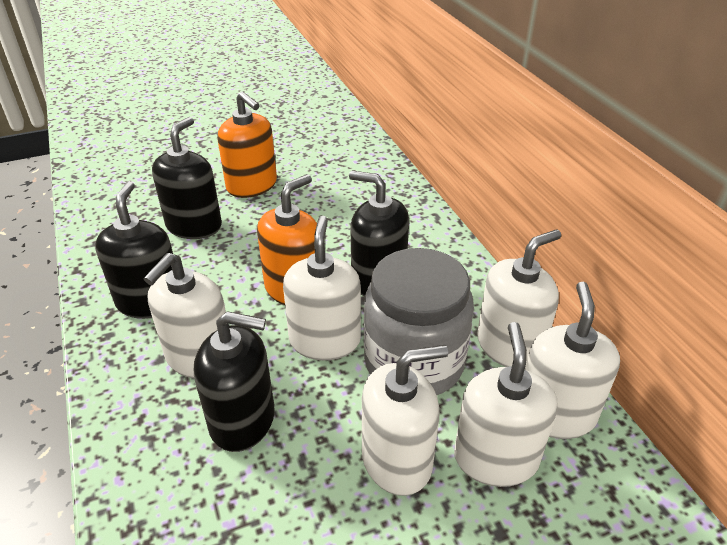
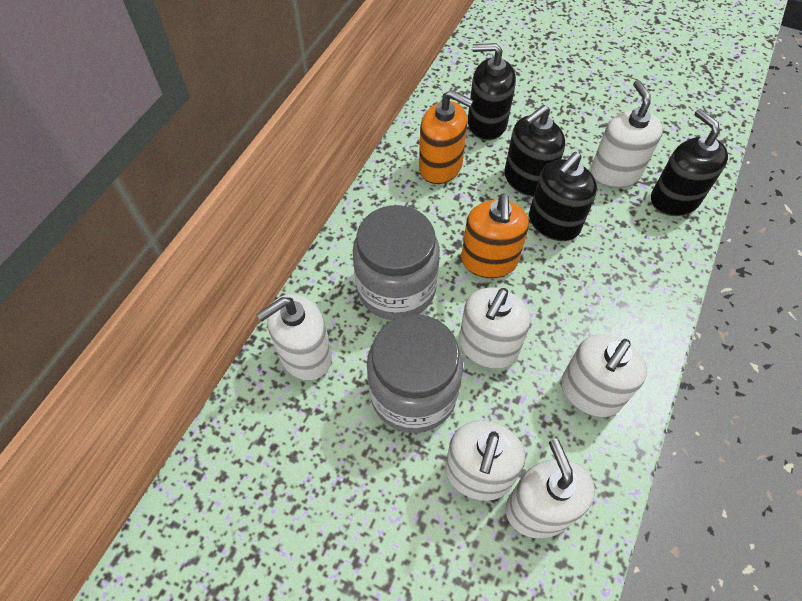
grey jar: [364,248,474,395] = 1 -> [353,205,440,320] [367,314,463,433] = 2

